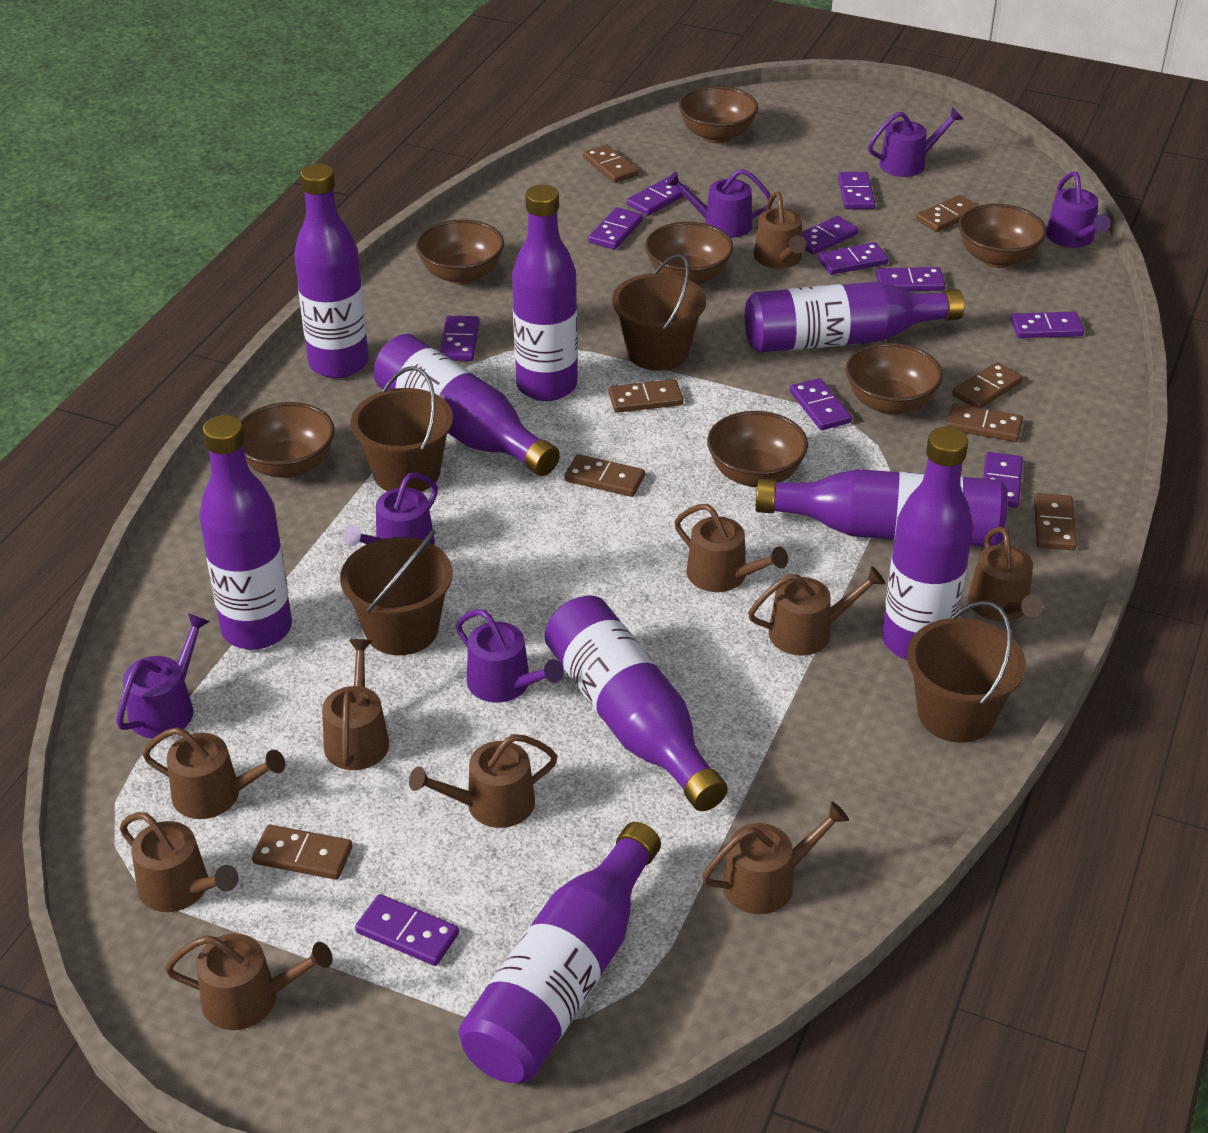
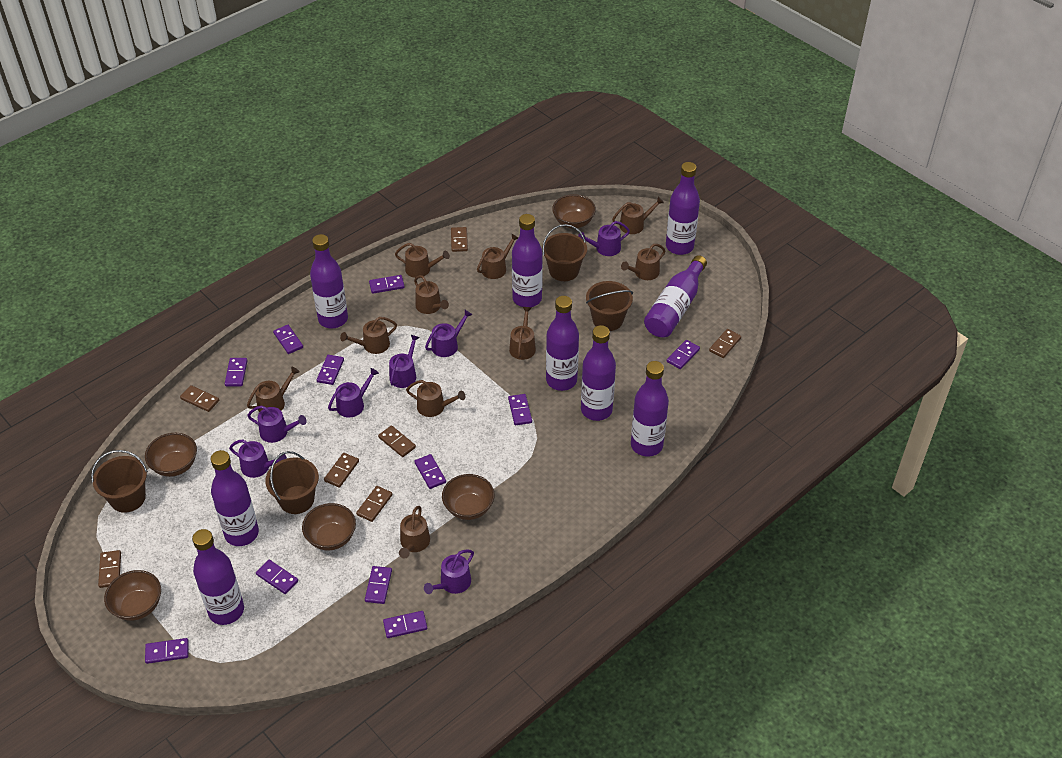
brown bowl: [241,402,334,478] [416,220,504,285] [645,222,734,285] [679,86,758,144] [707,411,808,487] [846,343,943,415] [958,204,1047,268] = 7 -> [104,570,161,621] [145,433,197,477] [302,503,356,551] [442,474,495,520] [552,194,596,228] = 5
brown domino: [252,825,353,880] [564,454,645,497] [583,144,639,183] [608,379,684,413] [916,195,979,232] [946,404,1023,442] [952,362,1023,408] [1034,493,1077,550] = 8 -> [98,550,121,588] [180,385,219,412] [324,453,359,488] [356,486,392,522] [378,425,416,457] [451,227,468,252] [709,329,741,358] = 7
purple watering can: [116,613,210,738] [343,473,438,546] [455,609,564,703] [665,169,771,238] [868,107,963,177] [1046,172,1110,248] = 6 -> [229,440,287,478] [247,406,307,443] [328,368,379,417] [389,335,420,388] [424,550,474,594] [425,310,472,357] [578,221,630,256] = 7

